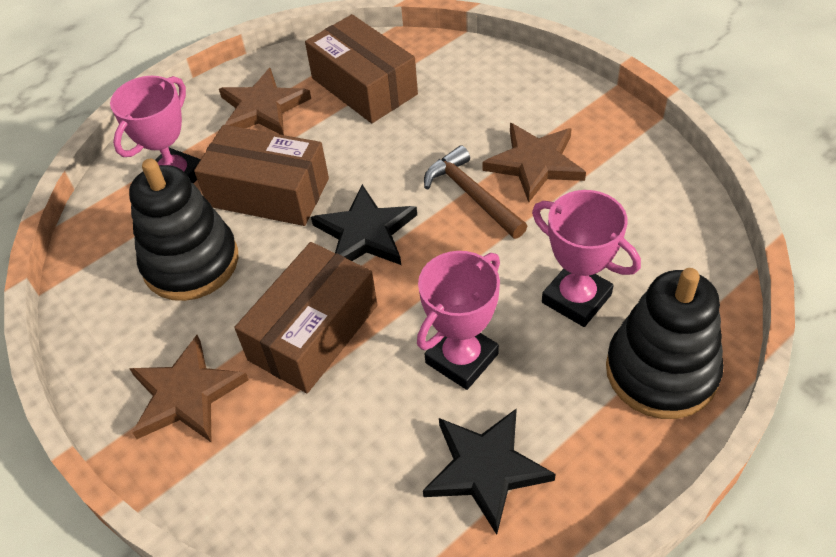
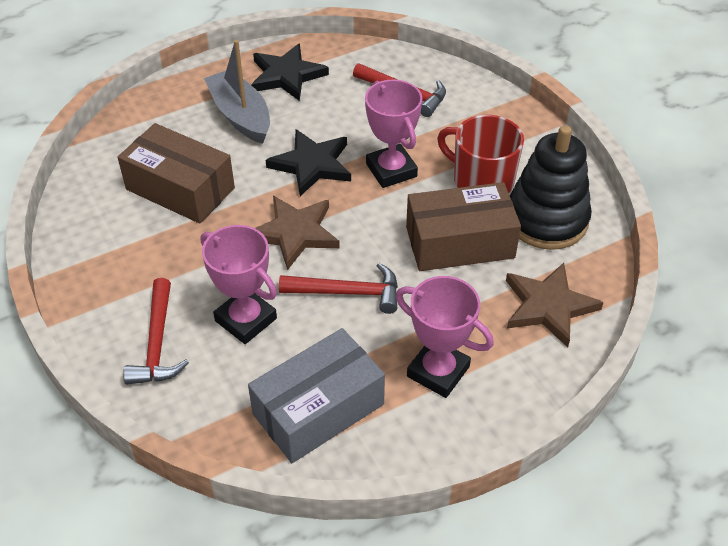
black stacking toy: [129,159,239,301] [606,268,724,419] = 2 -> [510,125,592,250] = 1
brown box: [194,125,329,226] [234,242,377,393] [305,14,418,123] = 3 -> [118,123,235,224] [406,182,521,271] = 2
brown hammer: [424,145,527,239] = 1 -> none = 0
brown star: [129,335,249,442] [219,68,311,135] [482,123,586,202] = 3 -> [255,196,340,270] [506,263,604,347] = 2
grey boat: none = 0 -> [204,40,270,144] = 1
grey box: none = 0 -> [248,328,385,463] = 1
red hammer: none = 0 -> [123,278,189,385] [279,263,398,314] [353,63,446,117] = 3
red mug: none = 0 -> [437,115,524,193] = 1

